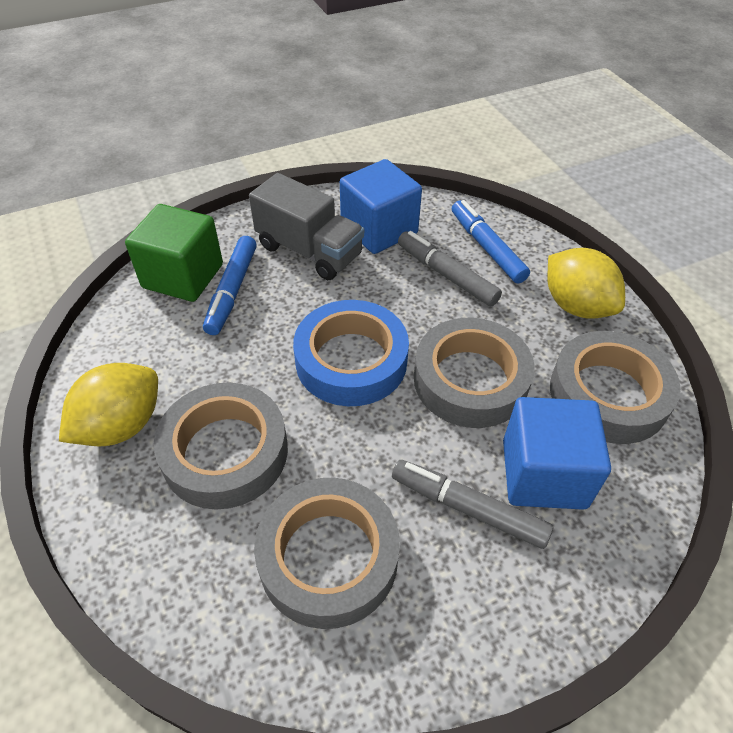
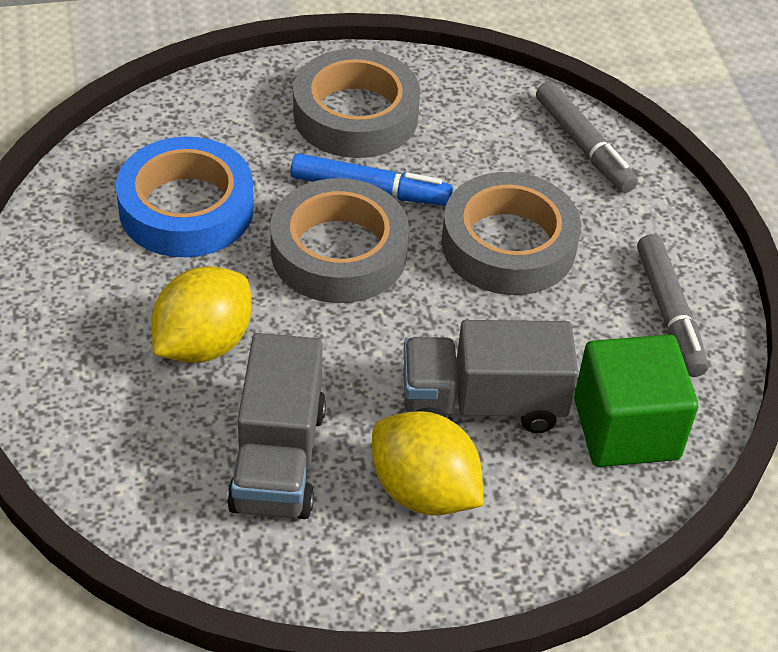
blue cube: [340,159,422,254] [503,397,611,510] = 2 -> none = 0
blue marker: [203,236,257,335] [452,200,530,283] = 2 -> [290,153,453,206] = 1
grey tape: [154,383,288,510] [254,478,400,629] [414,318,535,428] [550,331,681,444] = 4 -> [270,178,409,303] [293,48,420,158] [442,172,581,295] = 3
grey truck: [249,173,364,280] = 1 -> [227,333,326,519] [404,320,578,433] = 2

